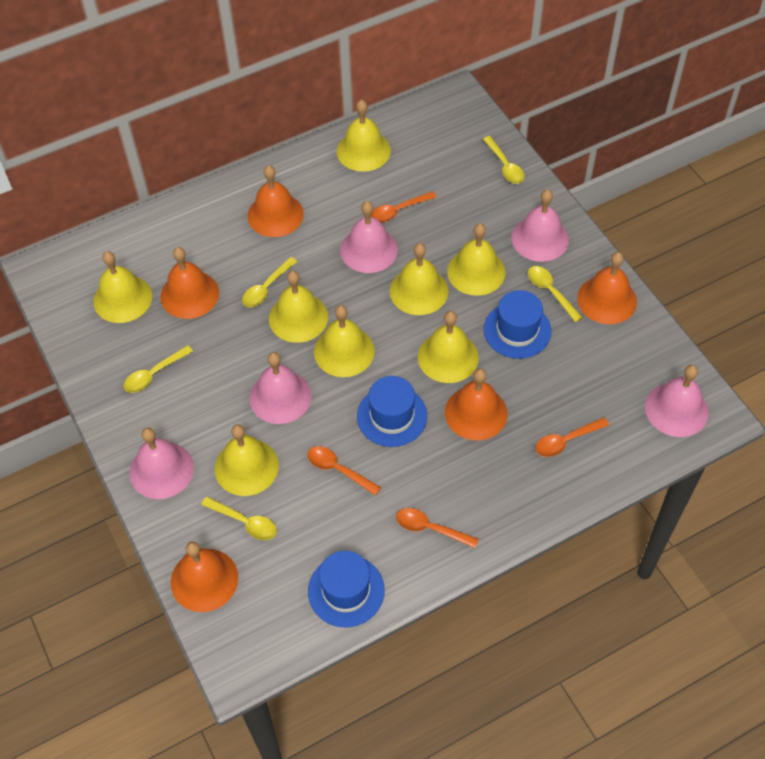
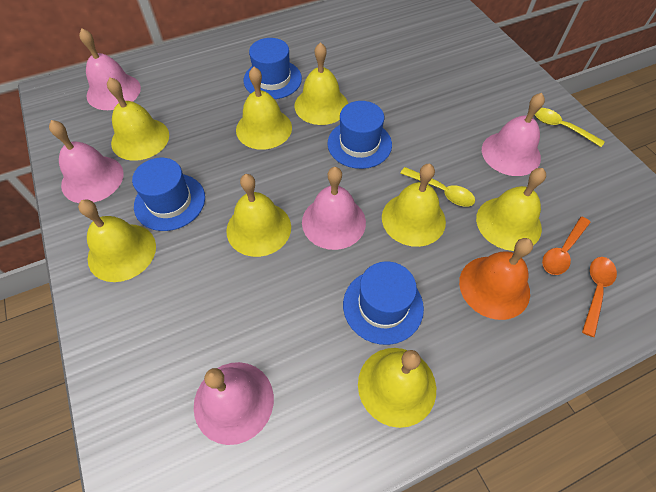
blue hat: [308,551,385,627] [357,376,427,447] [484,290,551,359] = 3 -> [132,158,205,231] [244,38,302,99] [327,101,392,169] [343,261,424,345] = 4
orange bell: [161,247,219,319] [171,541,238,612] [247,165,304,237] [445,368,507,440] [577,252,637,324] = 5 -> [459,238,533,320] = 1
orange spoon: [307,446,381,495] [371,191,437,223] [396,508,479,548] [536,417,609,457] = 4 -> [542,217,591,275] [582,257,617,337] = 2
yellow spoon: [124,345,193,393] [201,497,277,540] [242,257,297,307] [483,136,525,184] [528,266,583,322] = 5 -> [401,167,475,207] [535,108,605,147] = 2

